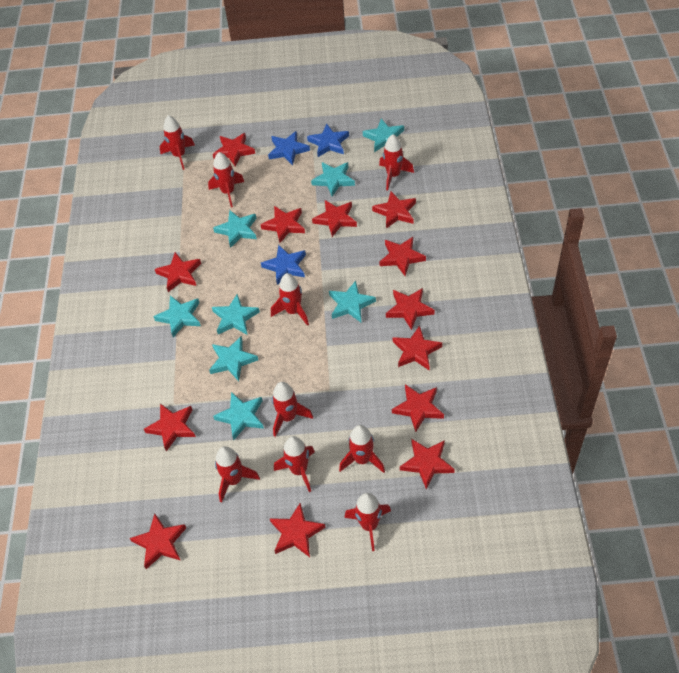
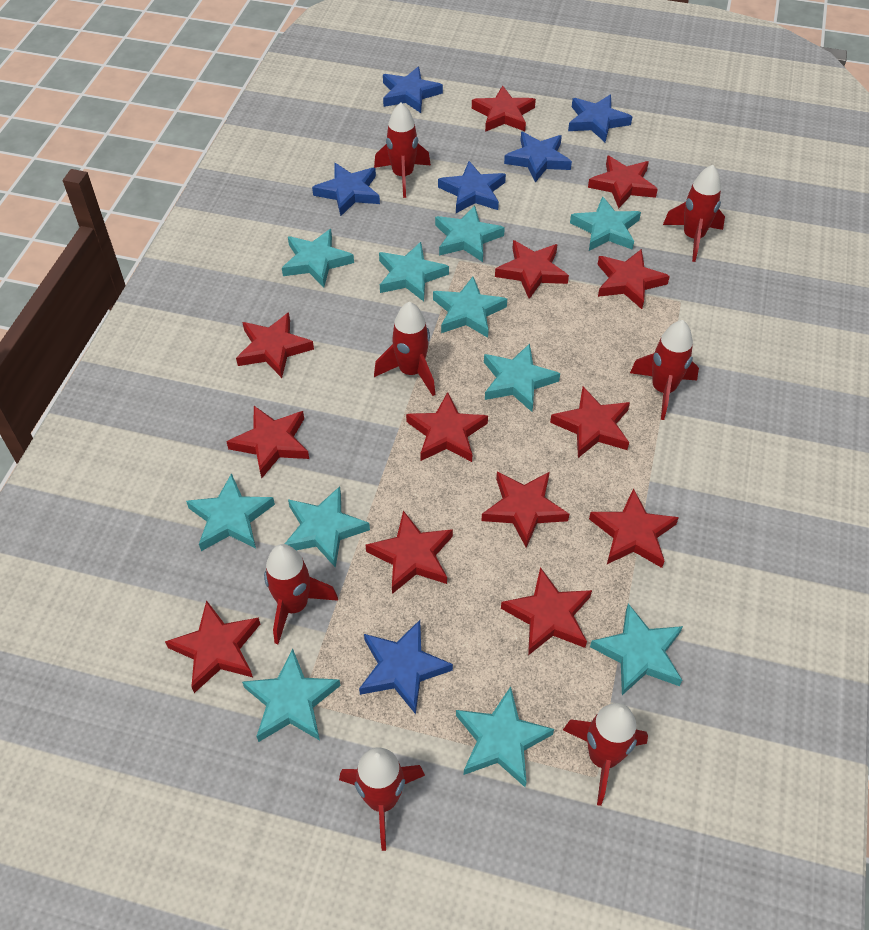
blue star: [261,245,306,285] [268,131,310,165] [307,124,349,157] = 3 -> [312,163,380,216] [359,620,453,714] [383,67,443,113] [438,161,506,213] [504,132,572,182] [568,95,632,142] = 6
red rocket: [160,115,195,170] [208,152,244,207] [215,446,260,502] [271,273,309,326] [272,382,313,437] [274,436,315,492] [339,425,385,473] [344,493,391,551] [379,134,414,190] = 9 -> [264,544,338,644] [339,747,425,851] [374,102,431,198] [374,302,435,396] [563,703,648,806] [630,320,699,420] [663,165,725,262] = 7
turquoise star: [153,296,201,337] [209,336,258,381] [212,294,260,335] [213,210,257,248] [213,392,264,440] [311,162,355,196] [329,281,376,322] [363,119,404,152] = 8 -> [186,473,275,551] [242,648,341,742] [282,229,354,287] [285,486,370,568] [379,242,449,302] [433,277,507,338] [435,205,505,262] [456,687,554,787] [484,344,560,412] [570,196,641,251] [590,604,683,695] = 11

